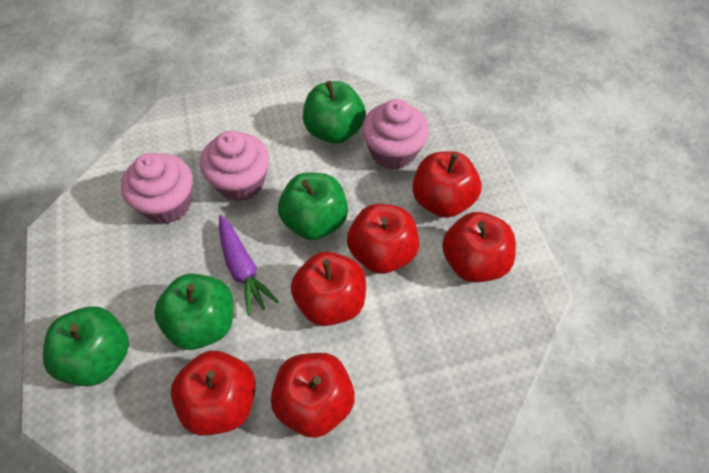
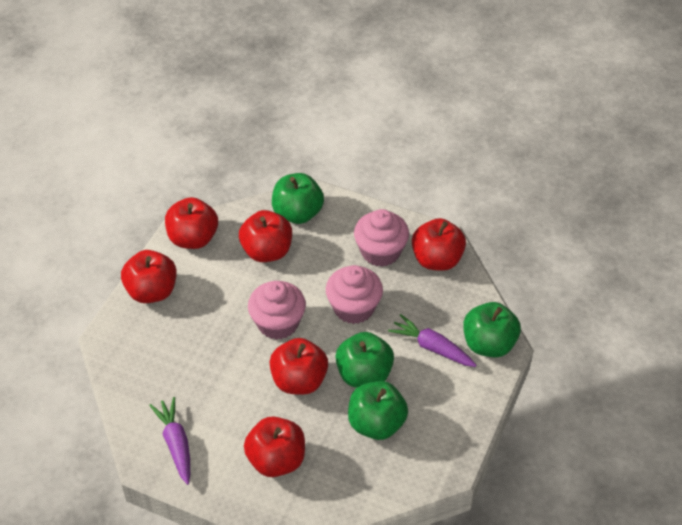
purple carrot: [219,215,279,316] = 1 -> [149,397,190,485] [388,314,477,367] = 2

